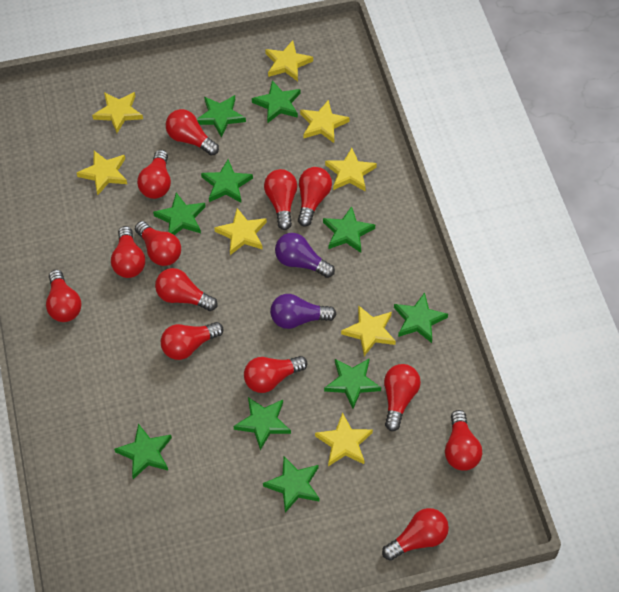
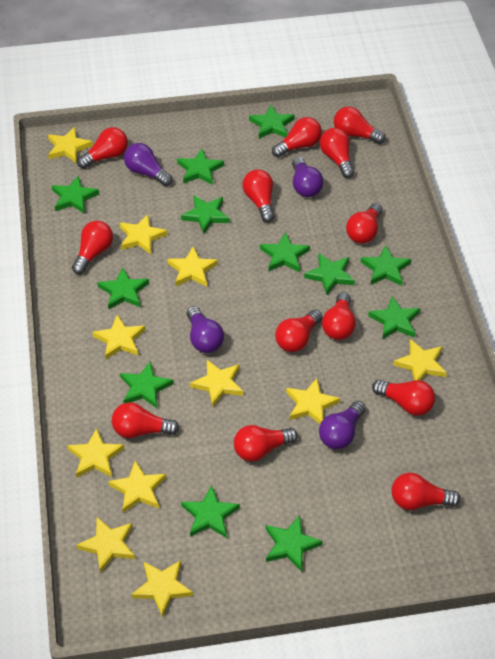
green star: [114,424,172,479] [153,193,206,235] [197,95,246,138] [201,159,253,203] [233,397,291,450] [252,81,300,123] [263,456,320,513] [323,206,375,253] [324,358,381,409] [394,293,448,343] = 10 -> [52,175,99,214] [98,267,149,309] [120,361,174,408] [177,149,224,185] [181,195,230,234] [181,485,240,538] [249,105,295,139] [260,232,310,272] [265,516,323,572] [304,253,355,295] [360,245,411,286] [368,296,420,339] = 12
purple light bulb: [270,294,336,329] [275,233,335,278] = 2 -> [124,143,172,186] [187,306,224,353] [292,157,324,197] [319,401,366,449] = 4
yellow star: [77,151,127,195] [92,92,143,133] [214,208,267,255] [265,40,313,81] [300,100,350,143] [315,412,373,466] [325,148,377,191] [341,305,396,356] = 8 -> [48,127,93,163] [67,428,124,478] [76,517,135,573] [92,315,145,359] [108,460,166,513] [120,214,168,254] [131,560,193,618] [167,246,218,287] [190,360,243,407] [286,378,340,424] [393,339,447,380] = 11

